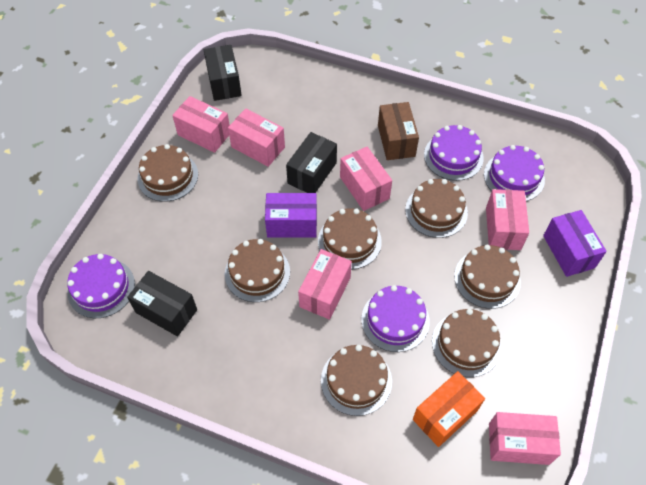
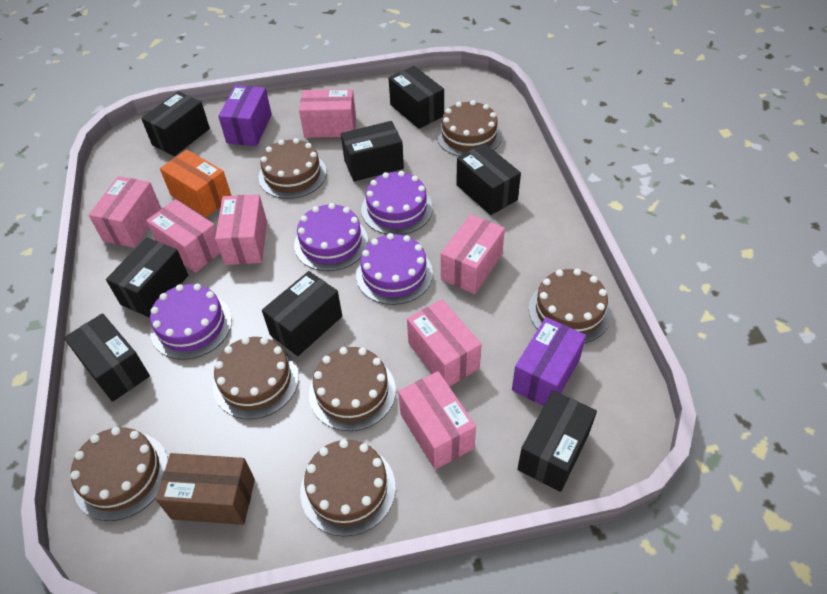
black box: [127,271,197,337] [204,45,242,101] [286,132,337,193] = 3 -> [64,313,150,402] [106,237,188,318] [141,91,210,156] [262,271,342,356] [341,121,404,182] [389,66,444,129] [456,143,521,215] [517,390,597,492] = 8
pink box: [172,96,230,153] [228,108,285,167] [298,249,352,320] [340,147,392,211] [486,189,529,250] [489,412,561,465] = 6 -> [89,176,162,248] [146,199,220,273] [215,194,267,265] [299,89,356,138] [398,371,476,470] [407,299,482,387] [441,214,505,294] = 7

